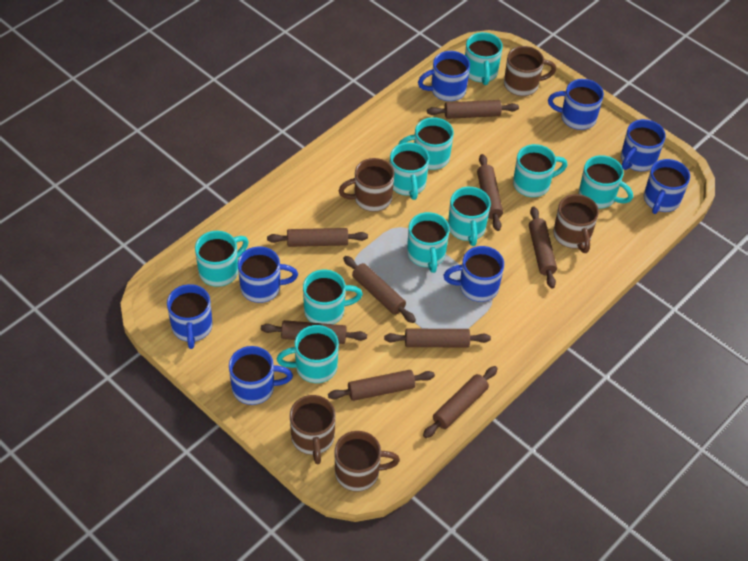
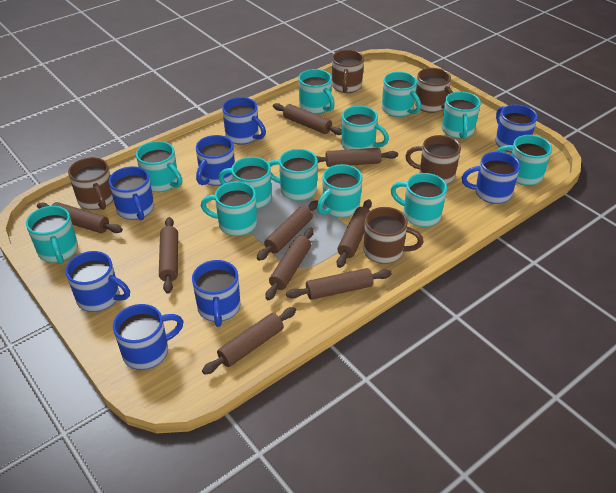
turquoise mug: [195,231,249,287] [277,325,339,383] [303,270,363,324] [390,142,429,200] [398,117,454,170] [407,212,450,273] [448,187,491,246] [465,32,503,85] [513,144,567,197] [579,155,633,209] = 10 -> [26,206,78,264] [136,141,182,192] [201,181,257,236] [218,157,271,209] [269,149,318,201] [299,69,335,114] [317,164,362,218] [341,106,389,150] [382,72,421,117] [391,173,447,227] [442,91,481,139] [496,135,552,185] = 12

